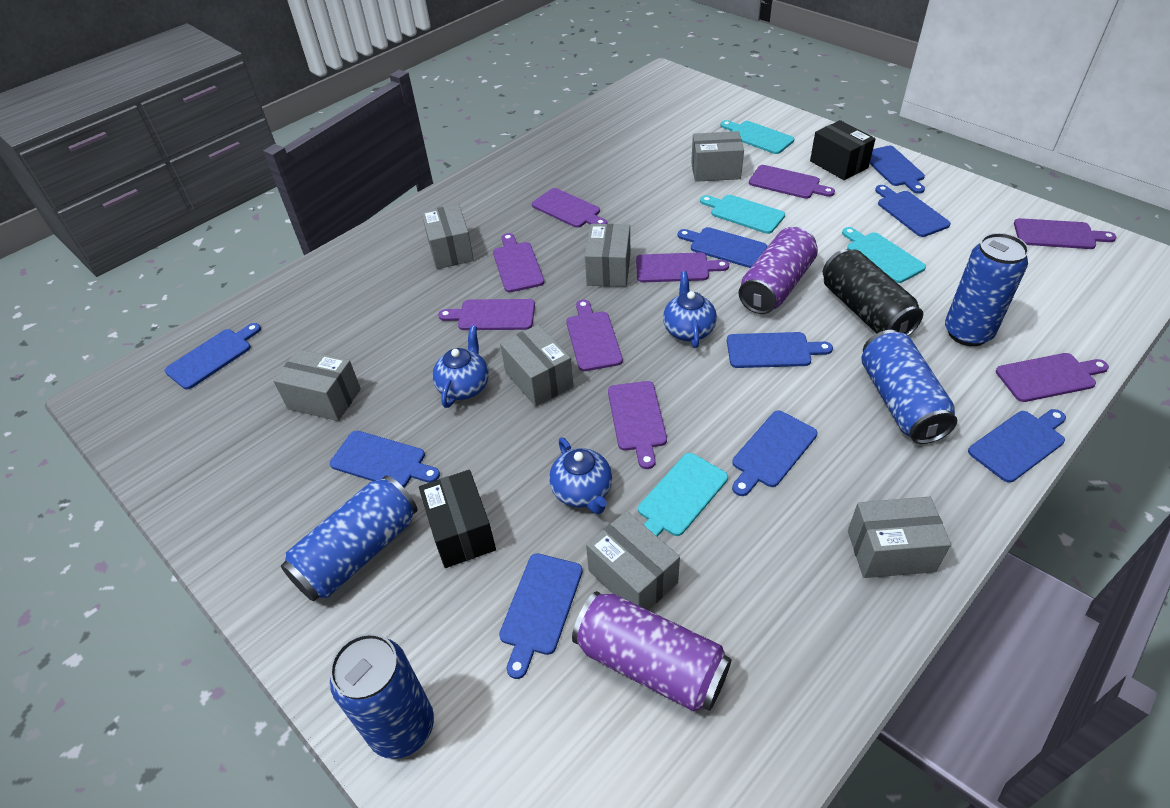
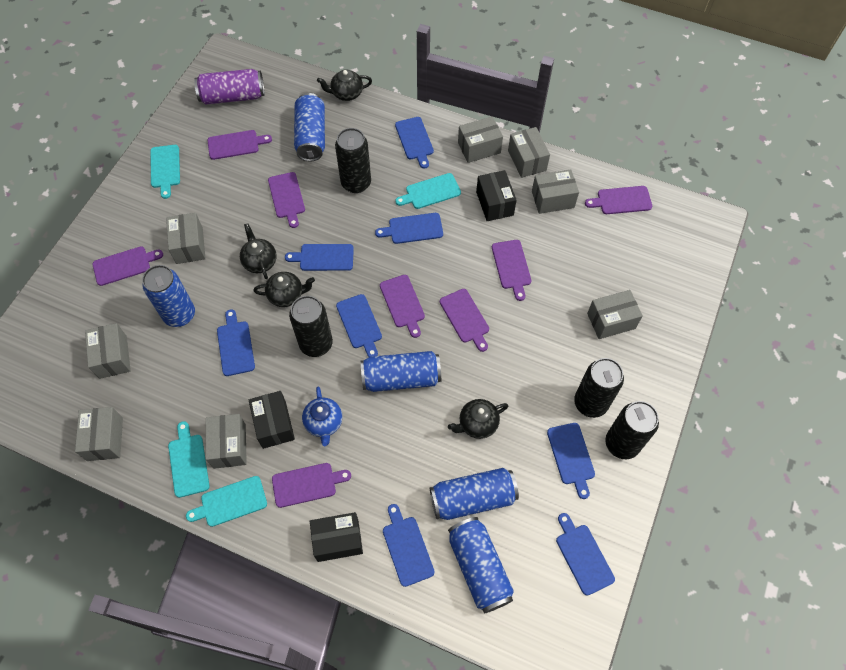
black box: [419,470,496,568] [810,120,876,180] = 2 -> [249,391,295,449] [310,512,363,562] [476,170,517,221] = 3
black can: [823,249,923,336] = 1 -> [289,296,333,357] [335,128,371,193] [574,358,624,418] [605,401,659,459] = 4
black teapot: none = 0 -> [240,223,277,279] [254,272,315,307] [317,69,372,101] [448,399,508,439] = 4
blue can: [281,475,418,601] [330,633,434,759] [861,330,957,444] [945,233,1029,346] = 4 -> [142,265,195,327] [294,93,325,162] [361,351,441,392] [430,468,519,520] [448,517,514,613] = 5
blue cutting board: [165,323,261,390] [330,431,440,487] [499,553,583,679] [678,227,768,268] [727,332,833,368] [732,411,818,496] [870,146,925,194] [875,185,951,237] [968,409,1066,483] = 9 -> [217,309,255,376] [285,244,354,271] [336,294,382,357] [375,213,443,244] [383,504,435,587] [395,117,434,169] [547,423,595,499] [556,513,615,596] = 8
blue teapot: [432,326,489,408] [549,437,612,514] [663,271,717,348] = 3 -> [302,387,342,446] = 1
grey box: [273,349,361,421] [421,204,474,269] [500,324,573,407] [585,224,630,287] [586,511,680,610] [691,131,744,182] [848,497,951,578] = 7 -> [75,407,123,461] [85,323,131,379] [166,213,206,264] [206,414,247,469] [458,116,503,163] [508,127,550,178] [532,169,579,214] [587,290,643,339] = 8
purple can: [572,591,731,712] [739,227,818,314] = 2 -> [194,69,265,105] = 1
purple cutting board: [438,299,535,330] [493,233,544,292] [532,188,607,228] [566,299,623,371] [608,381,667,469] [636,252,729,282] [749,165,835,199] [996,353,1109,402] [1014,218,1116,249] = 9 -> [92,246,163,286] [207,130,272,160] [268,172,305,228] [272,463,351,508] [380,275,425,338] [440,289,489,352] [492,240,531,301] [585,186,652,214] = 8

